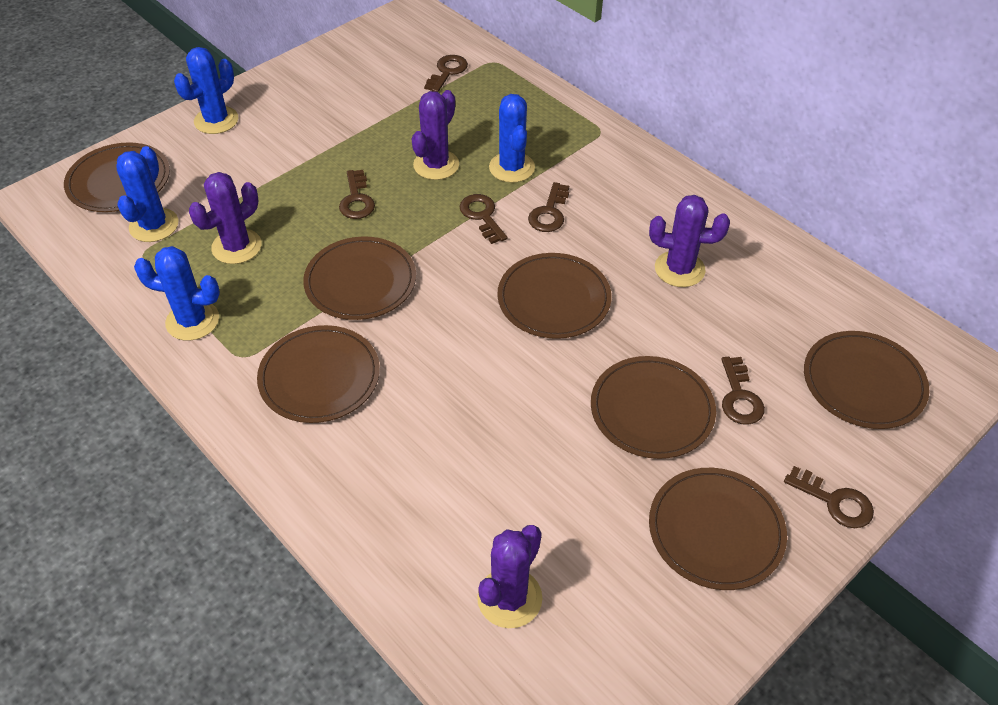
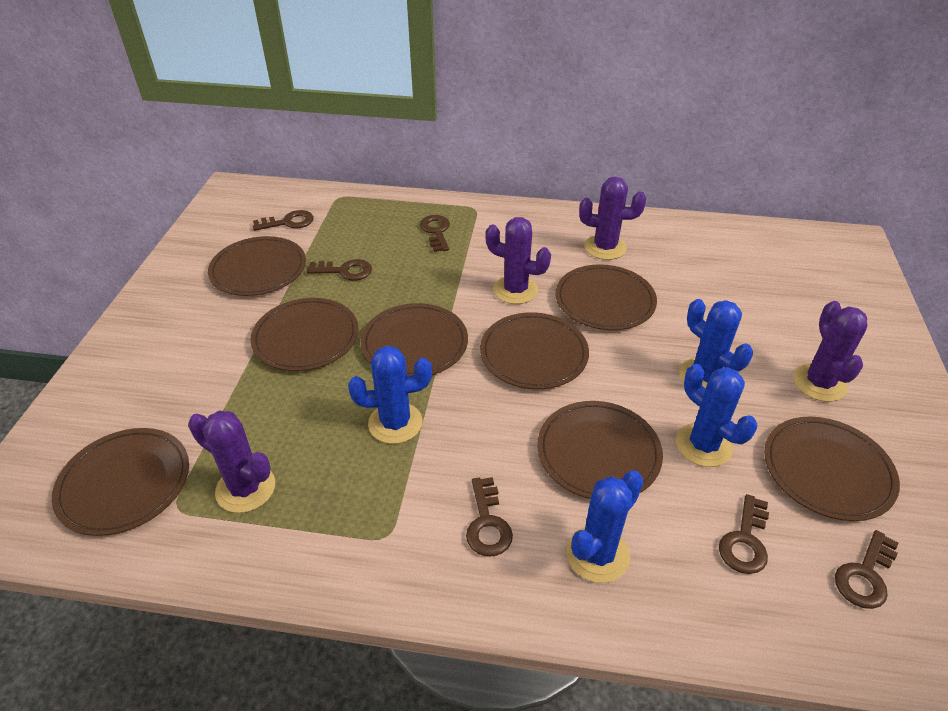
brown plate: [64,142,170,212] [257,325,380,423] [303,237,416,320] [497,253,612,339] [591,356,716,459] [649,468,787,590] [804,331,929,429] = 7 -> [52,428,189,536] [208,236,306,296] [250,298,359,371] [361,303,468,376] [480,312,589,389] [537,401,663,499] [556,264,657,330] [764,417,900,521] = 8

